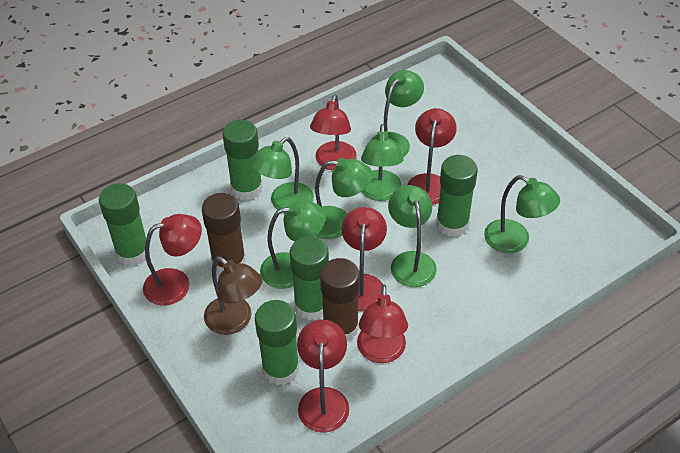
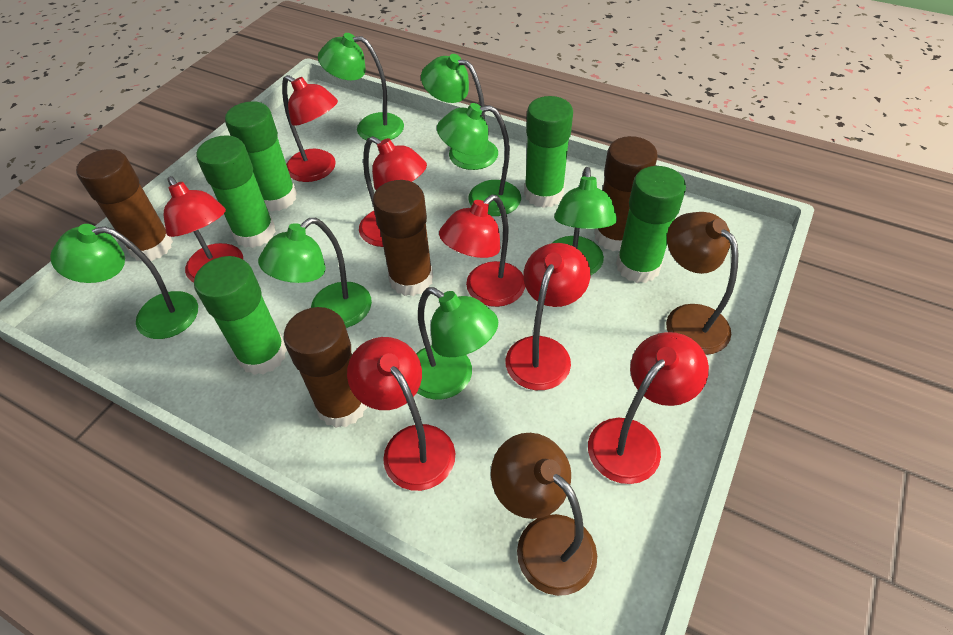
brown glue stick: [202,193,246,274] [320,258,360,341] = 2 -> [76,149,173,261] [283,307,367,428] [372,180,433,296] [594,136,658,251] = 4
brown lamp: [204,256,263,335] = 1 -> [491,433,597,596] [666,212,738,355] = 2
red lamp: [143,214,202,306] [297,320,349,433] [310,95,357,171] [342,207,387,311] [357,285,408,363] [407,108,457,205] = 6 -> [164,176,243,283] [282,75,338,182] [347,337,455,491] [359,136,427,247] [439,195,525,307] [505,243,590,390] [588,332,709,484] = 7

